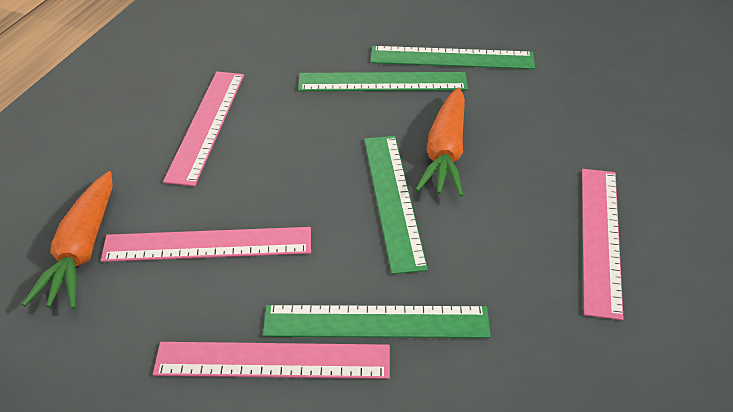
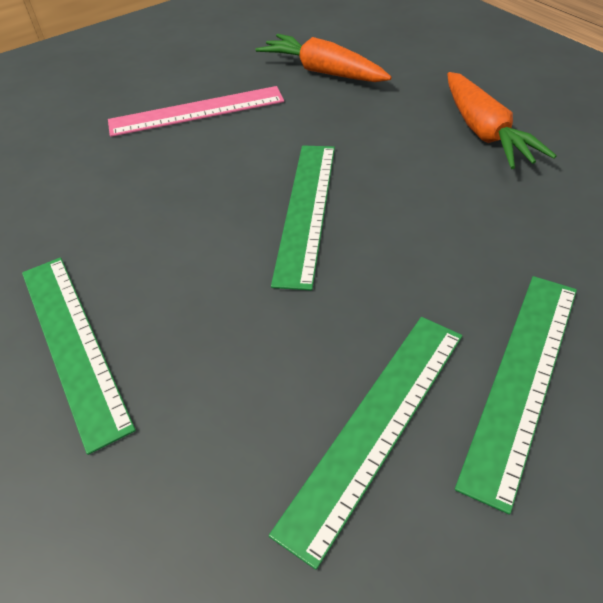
pink ruler: [101,227,311,262] [153,342,390,379] [163,72,244,186] [582,169,624,320] = 4 -> [108,86,284,137] = 1

